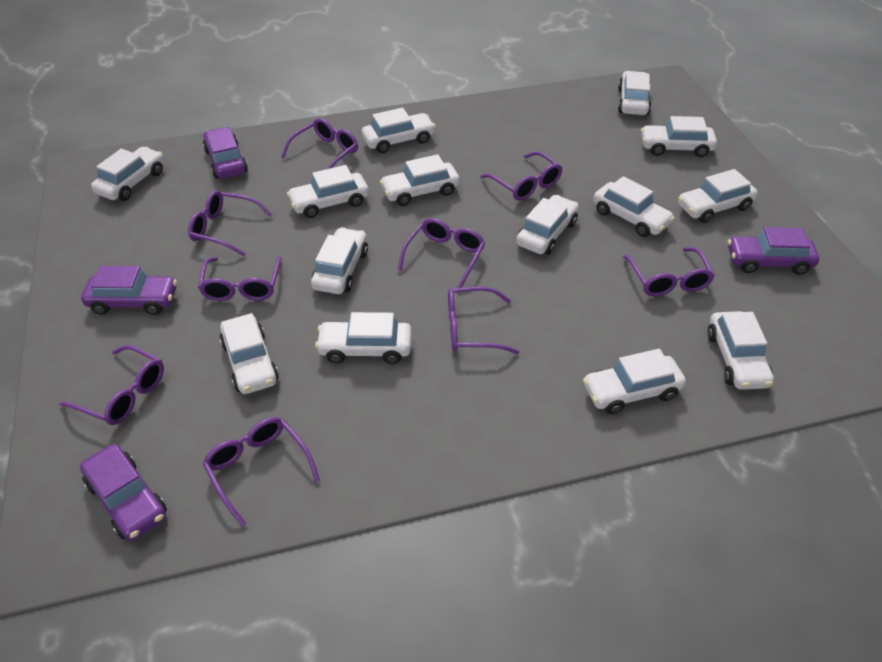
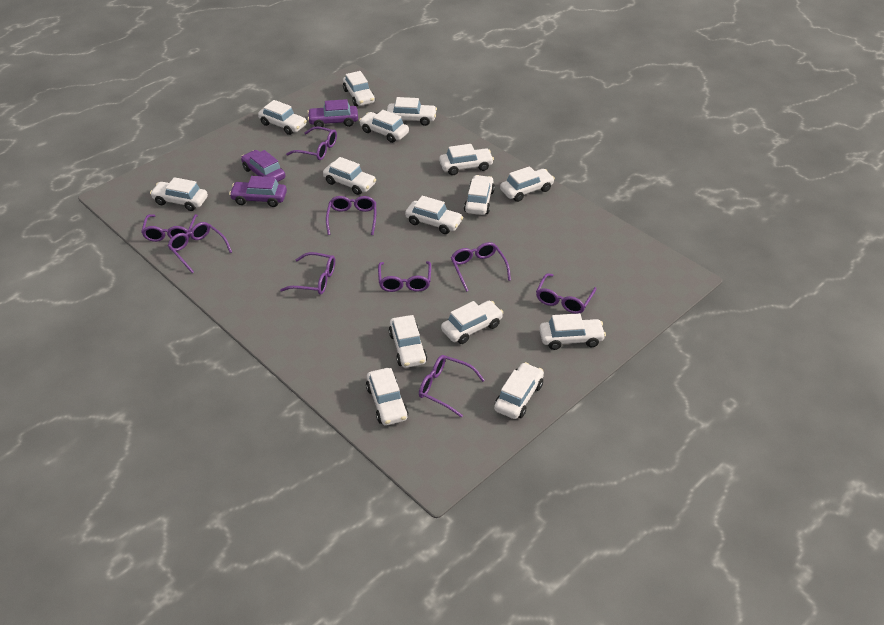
purple car: [80,444,167,540] [81,266,177,315] [203,127,248,179] [728,227,819,275] = 4 -> [229,176,287,207] [241,150,286,182] [307,99,358,127] = 3
white car: [91,147,164,201] [220,313,279,394] [287,165,369,218] [311,227,368,294] [315,312,412,364] [362,108,436,153] [380,154,460,206] [516,195,579,255] [583,349,686,414] [593,176,675,237] [618,71,651,115] [641,116,717,157] [678,169,758,223] [707,311,774,390] = 14 -> [150,177,208,211] [258,100,307,135] [323,157,376,195] [343,71,375,106] [359,110,409,143] [366,368,409,426] [387,97,437,126] [389,315,427,368] [405,196,463,234] [439,144,494,175] [441,301,503,344] [464,175,495,215] [494,362,544,419] [500,166,555,202] [539,313,606,350] = 15

